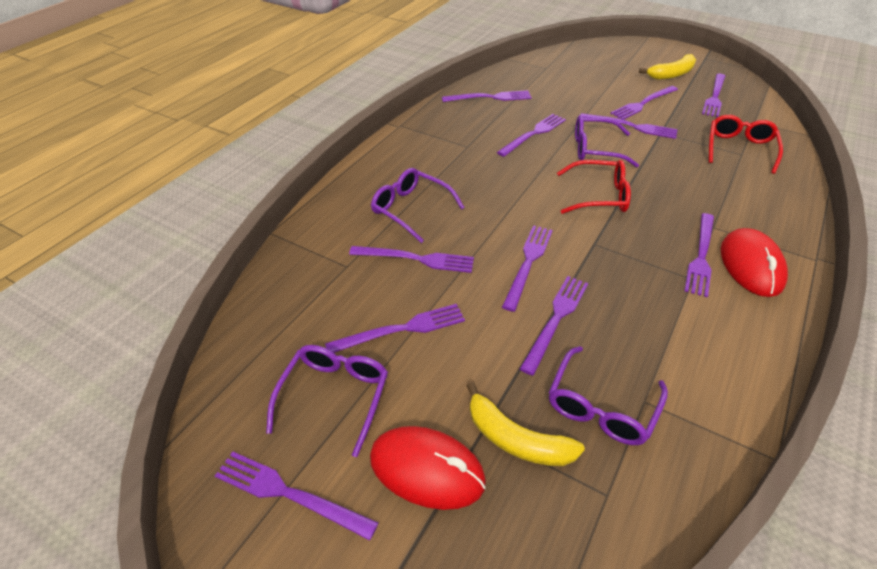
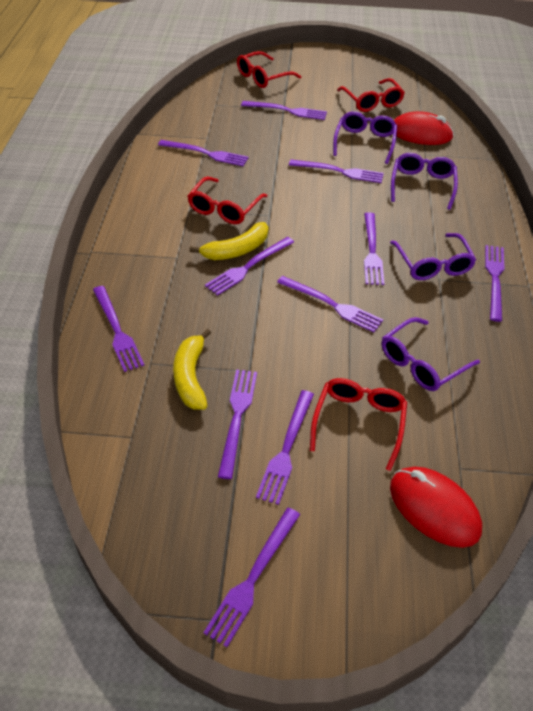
red glasses: [557,160,631,214] [709,115,783,174] = 2 -> [187,176,267,224] [237,51,301,88] [310,378,407,471] [337,78,405,112] = 4

